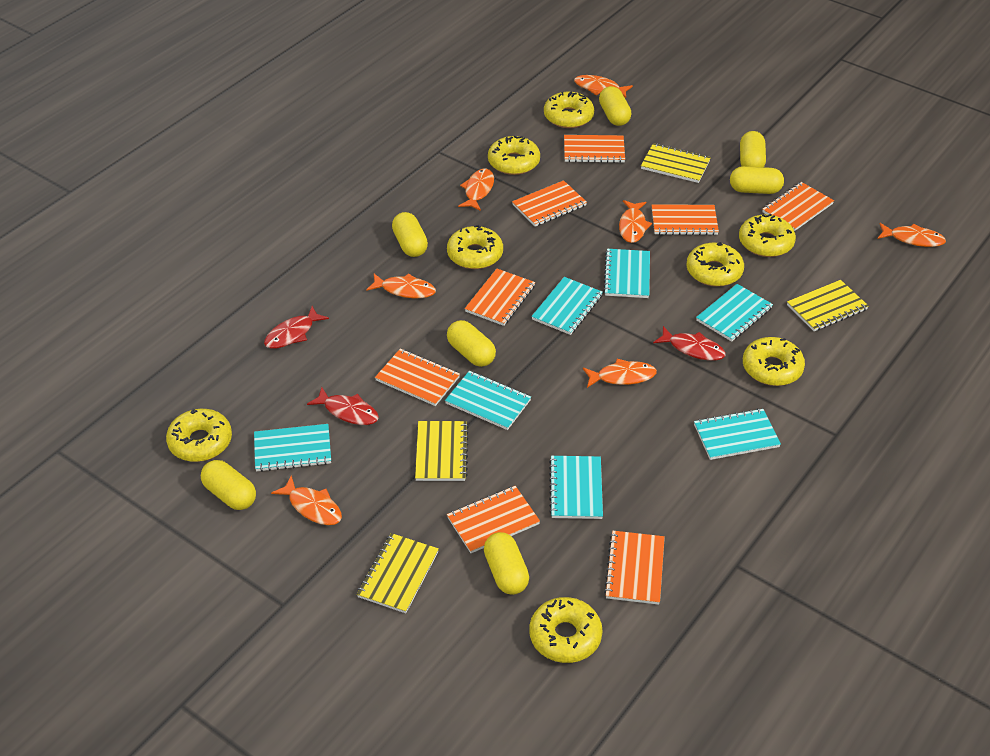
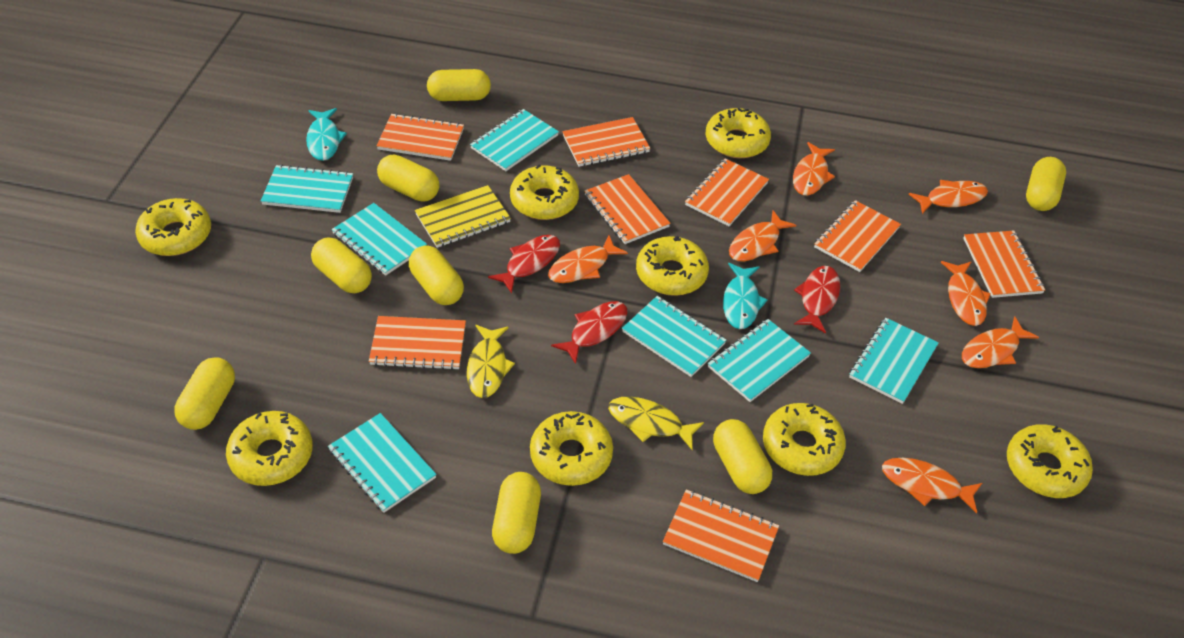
turquoise fish: none = 0 -> [306,108,347,161] [723,263,767,329] = 2
yellow capsule: [201,460,256,510] [392,212,428,257] [447,320,496,367] [484,532,529,595] [599,86,632,126] [730,166,784,194] [740,131,766,167] = 7 -> [174,357,235,430] [311,238,372,293] [377,154,440,202] [409,245,464,305] [427,69,491,101] [492,472,541,554] [713,419,772,494] [1026,157,1066,211] = 8
yellow fish: none = 0 -> [467,325,515,398] [608,397,704,450] = 2
yellow notebook: [357,533,439,613] [415,421,469,481] [641,143,711,183] [787,280,869,331] = 4 -> [415,185,511,248] = 1

